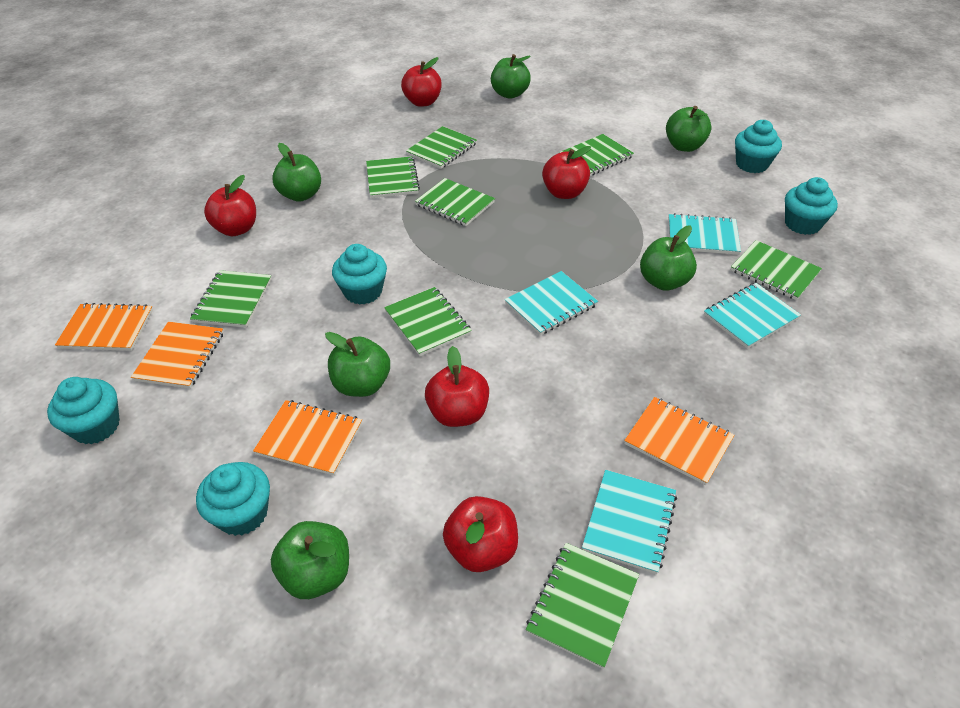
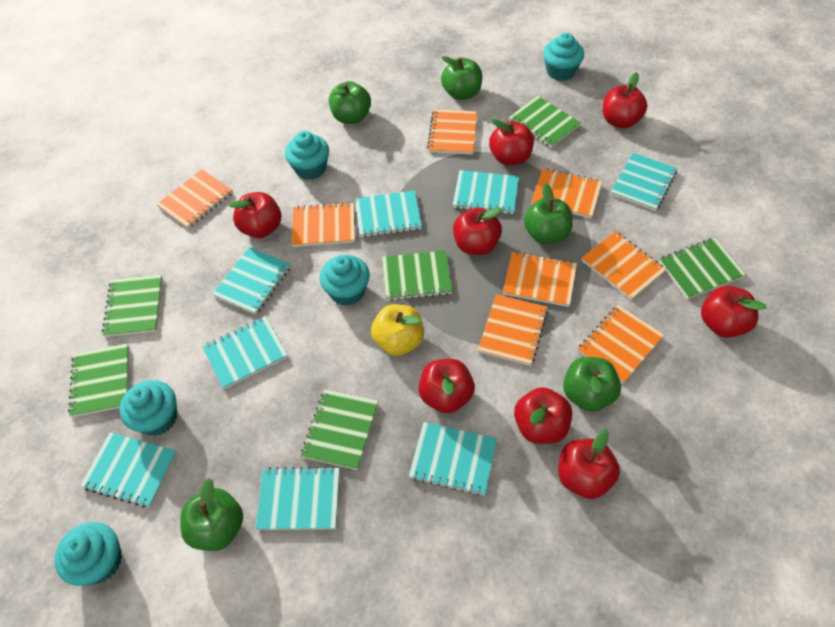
green apple: [271,521,349,599] [272,143,321,202] [325,332,390,397] [491,54,531,99] [640,225,697,291] [666,106,712,152] = 6 -> [180,478,243,551] [329,81,371,124] [441,56,482,100] [524,183,573,244] [563,357,621,412] = 5
green notebook: [190,270,272,328] [366,156,420,198] [384,287,472,356] [406,126,477,169] [415,178,495,226] [526,543,639,669] [559,134,634,176] [731,240,822,300] = 8 -> [68,344,129,417] [102,275,162,337] [301,389,378,470] [382,250,452,301] [509,96,581,148] [659,238,746,299] = 6
orange notebook: [55,303,153,351] [131,322,224,389] [253,400,362,476] [624,397,734,485] = 4 -> [156,169,233,229] [292,202,355,247] [427,109,477,155] [478,294,548,366] [503,251,577,307] [531,168,602,218] [578,305,664,383] [581,231,666,300] = 8
red apple: [204,175,256,236] [401,57,442,107] [425,346,489,427] [443,496,518,572] [542,146,591,199] = 5 -> [228,192,281,238] [419,359,475,413] [453,207,502,255] [489,119,534,166] [514,387,572,444] [558,429,620,499] [603,72,647,129] [701,286,767,338] = 8
turquoise notebook: [505,271,598,335] [582,470,677,574] [668,213,741,255] [704,283,801,349] = 4 -> [80,432,177,508] [203,316,288,390] [212,247,291,315] [256,467,339,530] [355,190,422,238] [409,422,497,496] [453,170,519,214] [611,153,677,211] = 8
yellow apple: none = 0 -> [371,304,424,356] = 1

